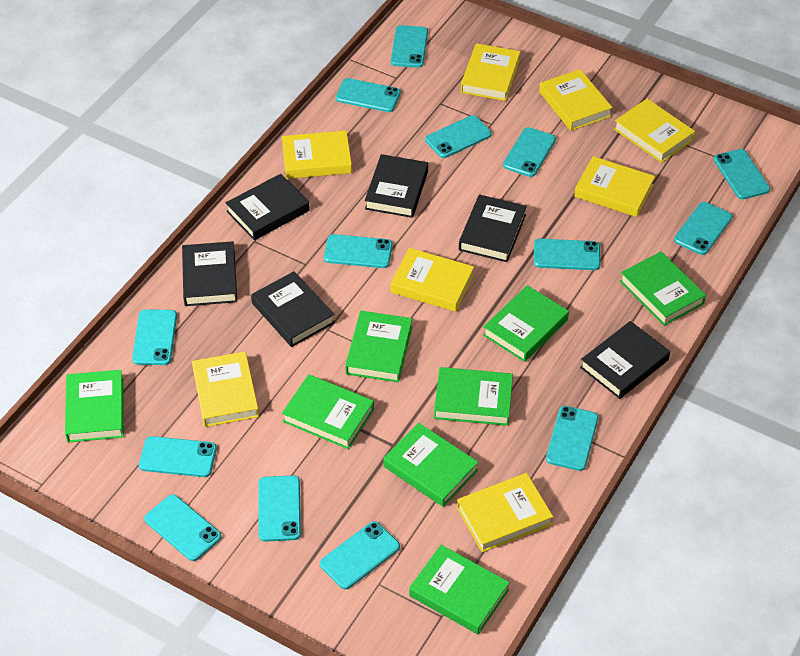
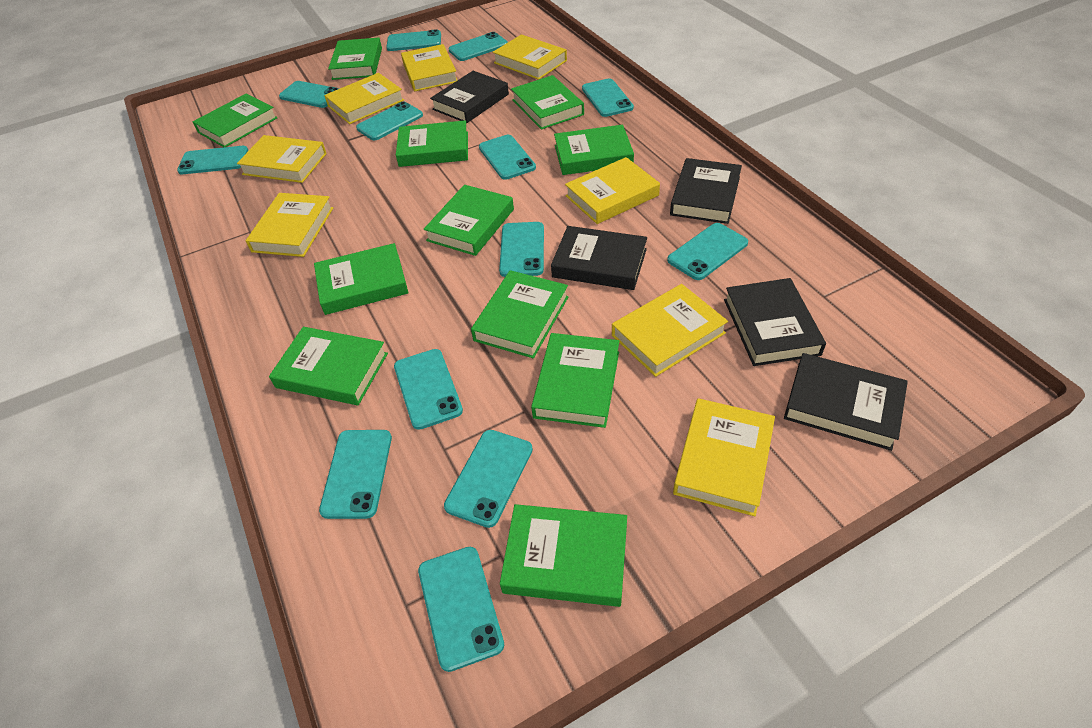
black book: [182,241,237,306] [226,174,310,240] [251,271,335,347] [365,154,428,218] [459,194,527,262] [580,321,670,399] = 6 -> [430,71,509,123] [551,226,647,290] [670,158,742,224] [724,278,826,366] [784,353,908,451] = 5
green book: [65,370,124,442] [282,374,374,449] [345,311,412,382] [383,423,479,507] [409,545,510,634] [434,367,513,426] [483,285,569,362] [620,251,706,326] = 8 -> [193,94,278,147] [269,327,388,405] [314,243,409,315] [328,38,382,80] [396,120,468,167] [424,185,514,256] [471,270,569,358] [500,504,627,607] [511,75,584,130] [531,333,619,428] [554,125,634,175] = 11
turquoise phone: [132,309,177,365] [139,436,217,477] [144,494,221,561] [259,475,301,542] [320,521,400,589] [324,234,393,268] [336,78,401,112] [391,25,428,68] [425,115,492,158] [503,127,556,177] [534,239,600,270] [546,406,598,471] [674,202,733,255] [714,149,770,199] = 14 -> [177,146,248,174] [279,81,339,108] [319,430,392,519] [356,102,423,140] [386,29,441,51] [394,349,463,430] [418,547,504,672] [444,430,533,528] [449,32,508,61] [479,135,536,180] [499,222,544,277] [582,78,634,117] [667,223,748,280] = 13

